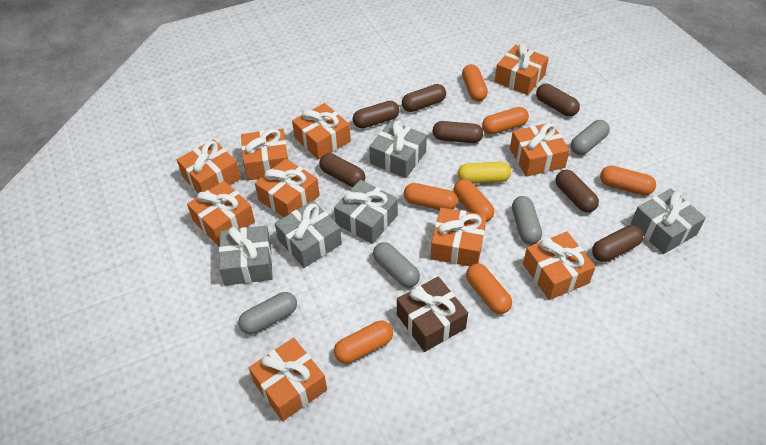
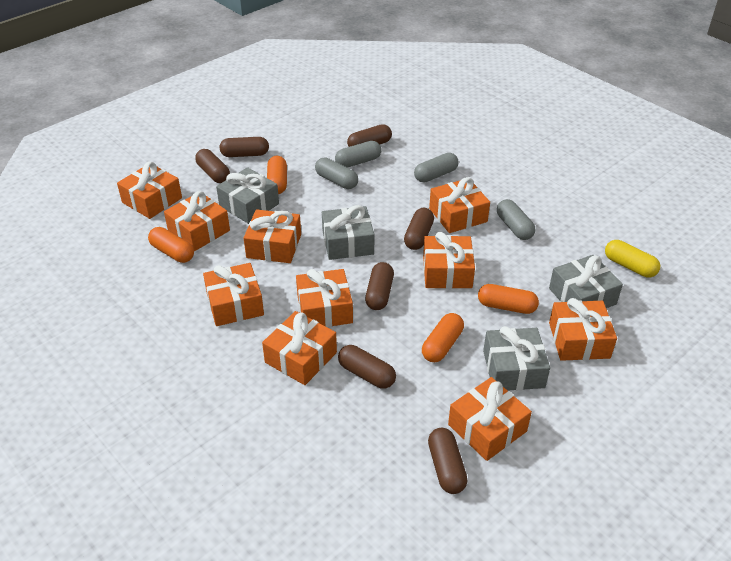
brown gift: [397,277,468,352] = 1 -> none = 0
grey gift: [219,226,273,286] [275,201,342,268] [334,180,398,244] [369,121,427,178] [631,189,706,254] = 5 -> [216,167,279,224] [322,205,374,260] [483,326,550,390] [549,255,623,308] = 4
orange capsule: [334,321,393,364] [404,183,458,210] [454,179,494,222] [462,64,488,101] [466,264,512,314] [482,107,529,135] [600,166,656,195] = 7 -> [148,227,194,263] [267,156,287,194] [422,313,464,362] [478,284,539,314] = 4

